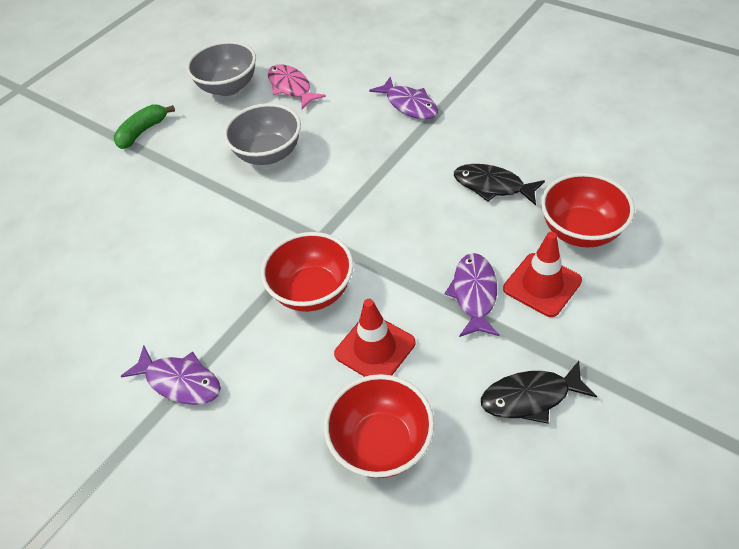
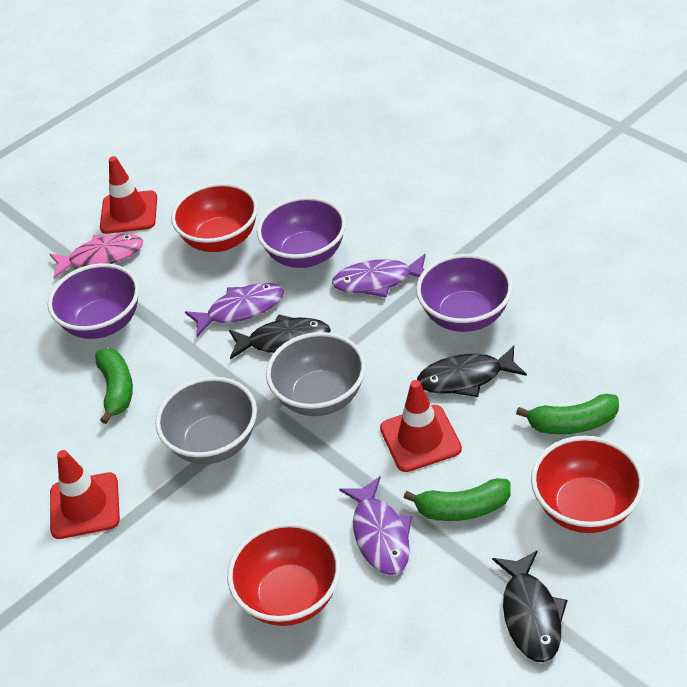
black fish: [454,164,545,205] [481,361,597,424] = 2 -> [229,314,331,359] [417,346,527,397] [492,550,567,662] = 3
green banana: [114,105,175,149] = 1 -> [95,348,133,424] [404,478,511,521] [516,394,619,434] = 3
purple bowl: none = 0 -> [48,263,139,339] [257,196,346,268] [416,254,513,332] = 3
red traffic cone: [334,299,415,377] [503,232,582,317] = 2 -> [50,450,120,539] [100,156,157,234] [380,380,462,472] = 3

